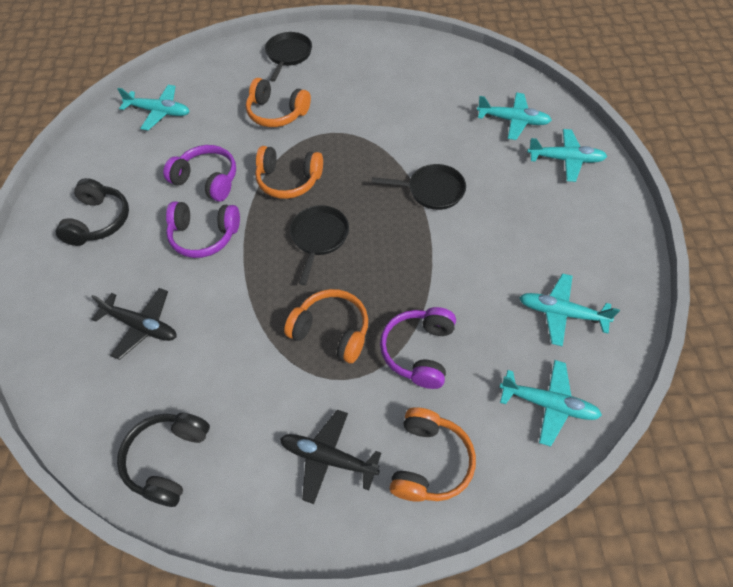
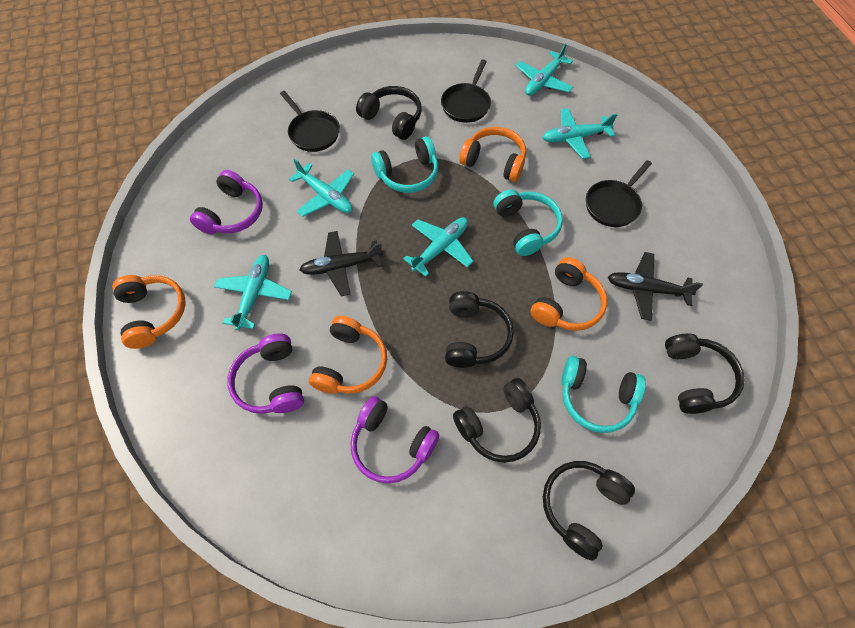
black headphones: [56,178,129,246] [117,413,210,507] = 2 -> [356,86,422,140] [445,291,514,368] [453,378,541,463] [543,461,635,561] [665,334,745,414] = 5
turquoise headphones: none = 0 -> [371,136,438,193] [494,189,563,256] [562,356,646,433] = 3

